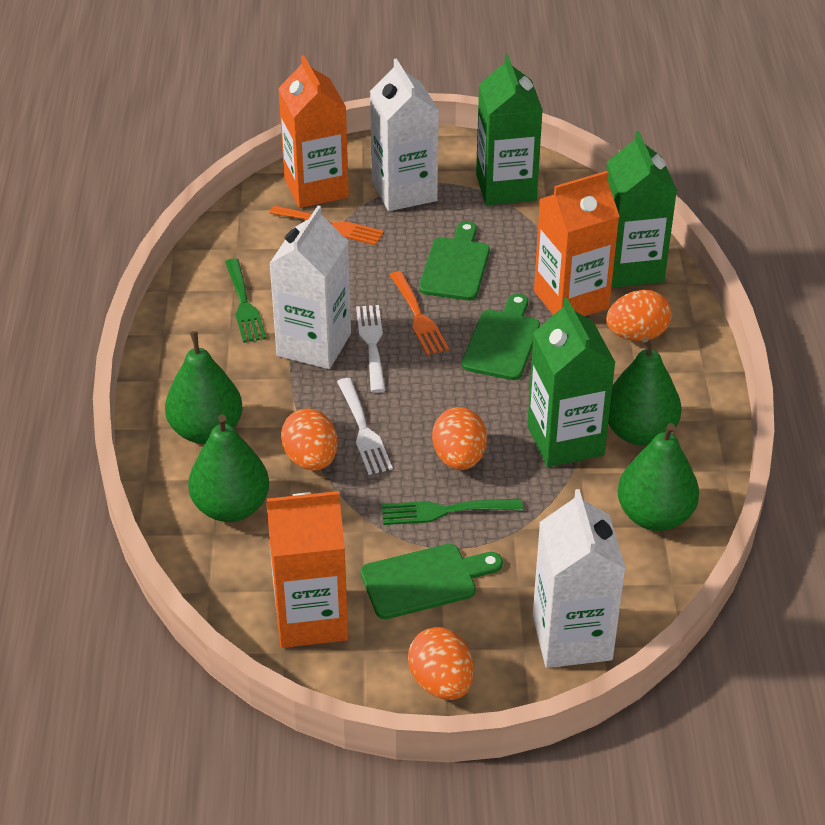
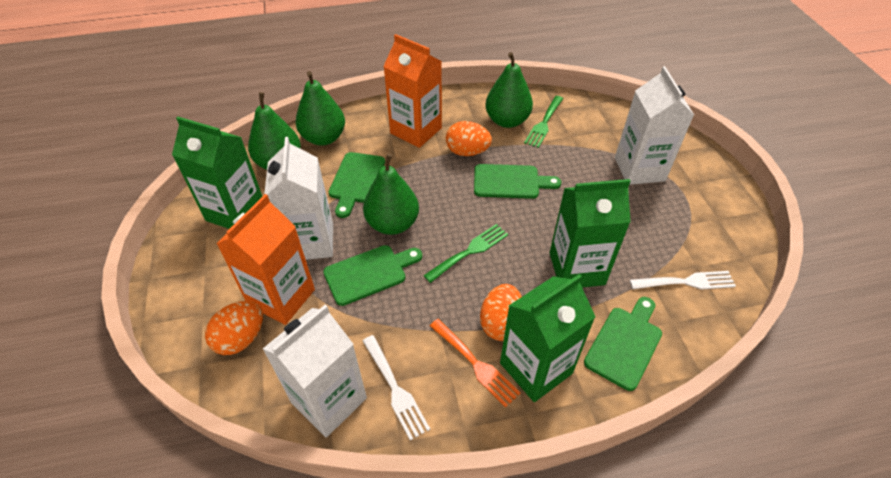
green cutting board: [361,544,503,619] [419,221,490,301] [462,294,540,380] = 3 -> [323,245,422,306] [329,152,385,218] [474,164,561,199] [584,297,662,391] = 4
orange carton: [266,491,348,648] [278,55,349,208] [534,171,620,316] = 3 -> [217,194,315,325] [383,34,442,148] = 2
orange egg: [281,408,338,471] [408,627,474,700] [432,407,487,470] [606,290,672,341] = 4 -> [205,301,263,355] [446,121,492,156] [480,284,522,341] = 3
orange fork: [270,205,384,245] [390,271,449,355] = 2 -> [430,319,521,408] = 1

